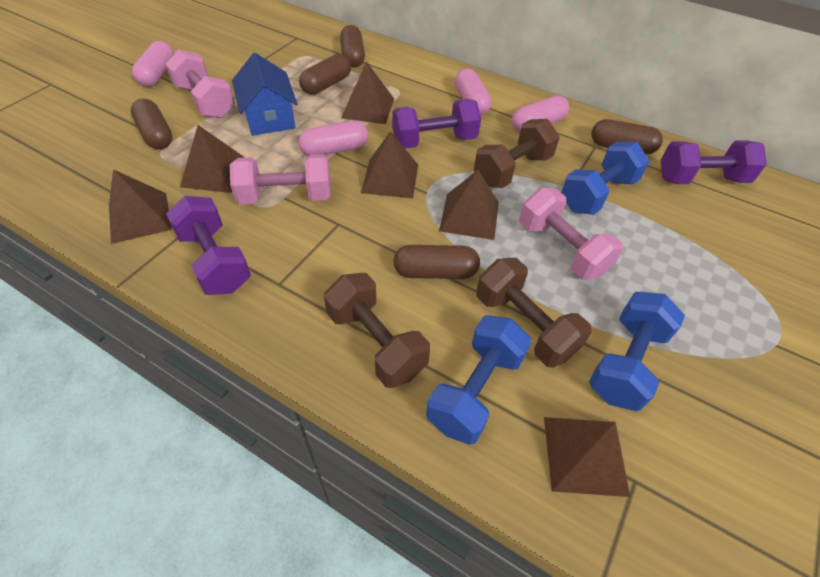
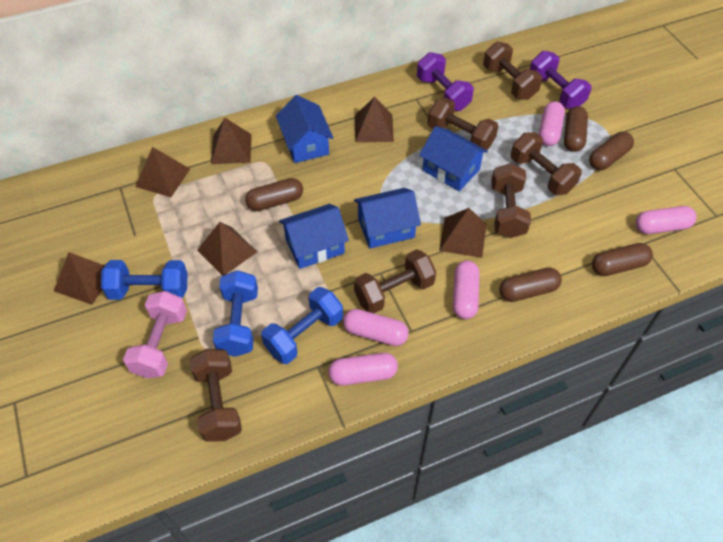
blue house: [232,53,298,136] = 1 -> [276,95,334,163] [279,204,349,269] [354,188,421,249] [419,126,488,191] = 4
brown dumbbell: [324,273,430,388] [474,119,560,188] [476,258,592,368] = 3 -> [190,349,242,442] [354,249,436,313] [428,98,499,150] [483,42,542,100] [491,163,531,238] [511,132,582,196] = 6
pink capsule: [132,41,174,87] [298,120,368,156] [455,68,491,116] [512,95,569,132] = 4 -> [328,353,398,386] [343,309,409,346] [453,261,479,319] [539,101,565,146] [636,206,697,234] = 5
pink dumbbell: [165,49,235,118] [230,154,331,204] [519,187,623,280] = 3 -> [123,291,187,378] = 1
purple dumbbell: [166,196,251,295] [392,99,481,149] [661,140,767,184] = 3 -> [417,52,474,111] [530,51,592,109] = 2

